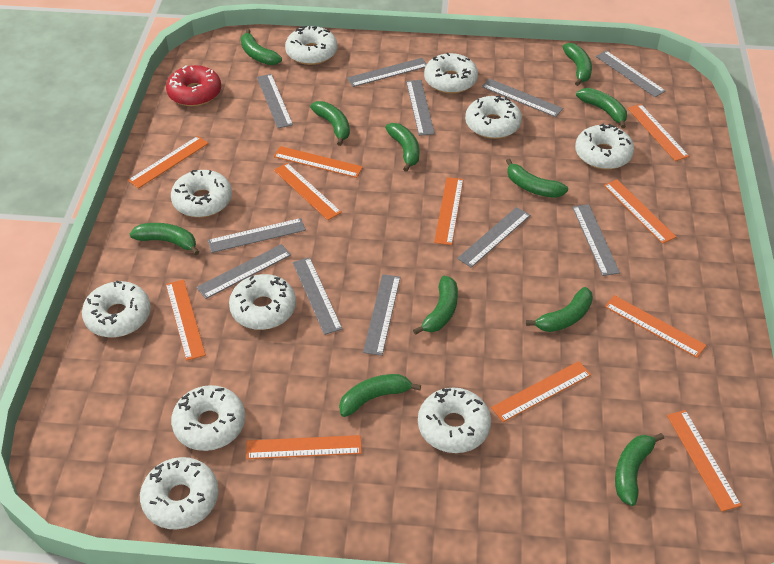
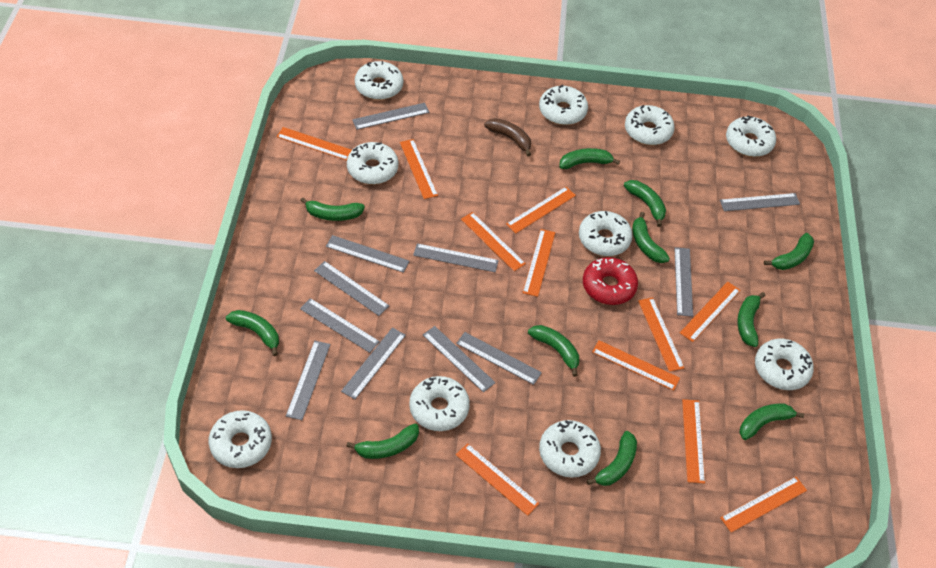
brown banana: none = 0 -> [484,118,531,156] = 1

